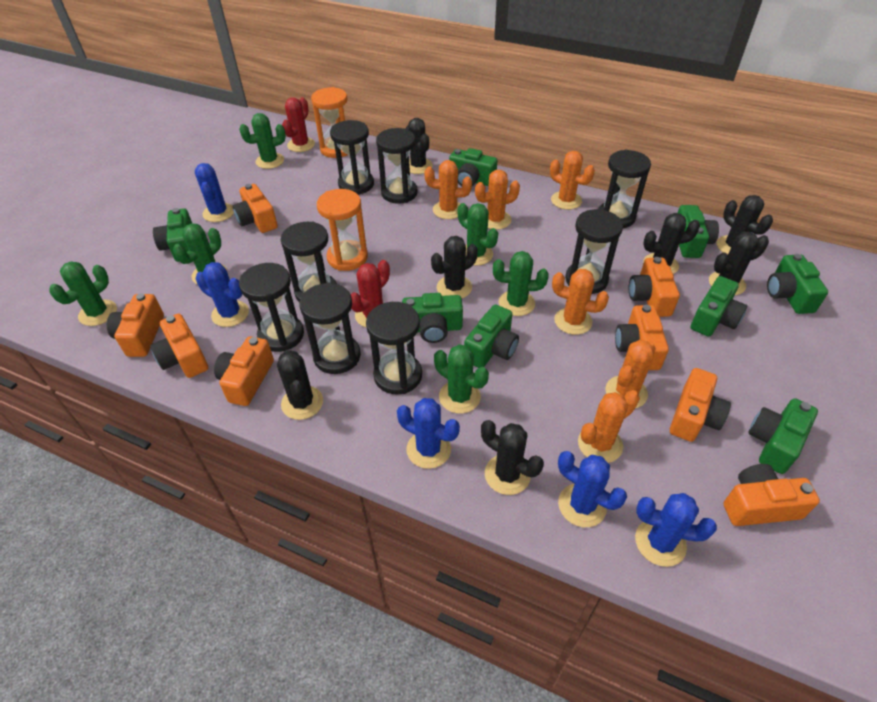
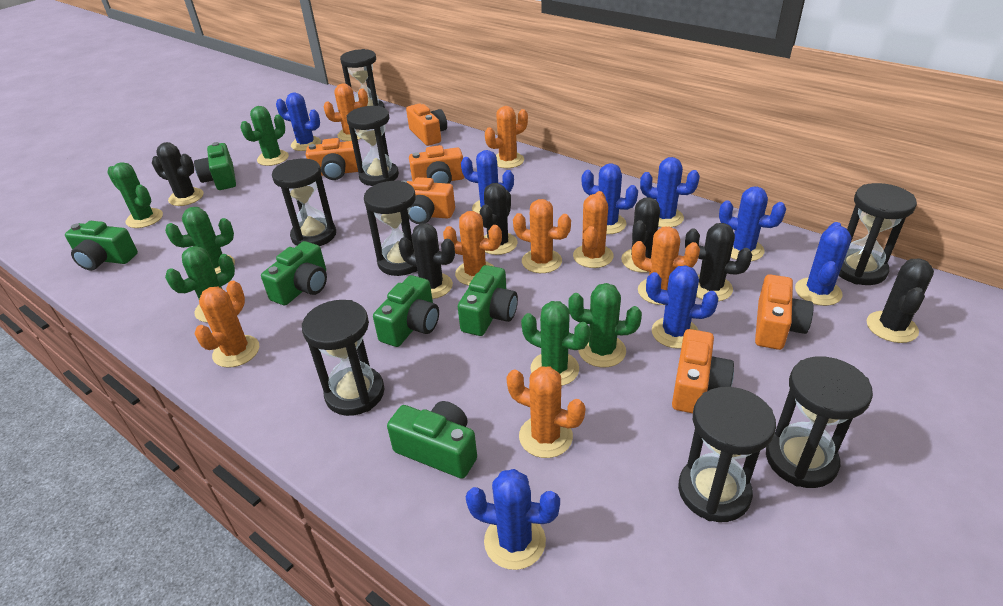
black cactus: [277,350,323,420] [406,118,433,174] [431,236,478,298] [481,420,544,495] [643,213,700,274] [709,232,769,296] [717,195,773,255] = 7 -> [152,142,204,206] [398,223,455,299] [480,183,518,255] [621,197,660,273] [685,223,752,301] [867,259,934,343] = 6
blue cactus: [195,163,234,222] [196,262,249,327] [397,398,460,469] [558,451,627,527] [635,493,717,567] = 5 -> [276,92,321,151] [461,150,514,214] [466,469,560,570] [582,163,638,234] [640,157,700,227] [646,265,718,349] [719,187,786,261] [795,222,852,306] = 8
green camera: [153,208,192,262] [402,293,463,343] [449,148,497,187] [464,304,519,368] [678,205,719,258] [691,276,747,337] [749,398,818,474] [767,254,828,314] = 8 -> [65,221,138,270] [194,142,236,190] [261,241,327,306] [373,275,439,347] [387,401,477,479] [458,265,518,336] = 6
orange cactus: [424,160,472,219] [475,170,520,230] [550,151,595,210] [552,269,609,335] [578,390,640,463] [605,340,656,408] = 6 -> [194,281,259,368] [324,83,368,141] [443,211,502,286] [485,106,528,168] [506,366,585,458] [513,199,571,273] [573,191,614,268] [632,227,700,305] = 8
orange camera: [107,293,164,357] [150,314,208,378] [214,336,274,406] [232,184,278,233] [615,305,669,370] [629,257,680,317] [670,368,731,442] [723,464,820,526] = 8 -> [306,138,358,180] [402,177,455,224] [406,104,447,146] [409,145,464,184] [672,329,734,413] [755,274,814,350] = 6
orange hourglass: [311,87,347,158] [317,189,368,271] = 2 -> none = 0
red cactus: [282,97,315,152] [351,260,390,328] = 2 -> none = 0

